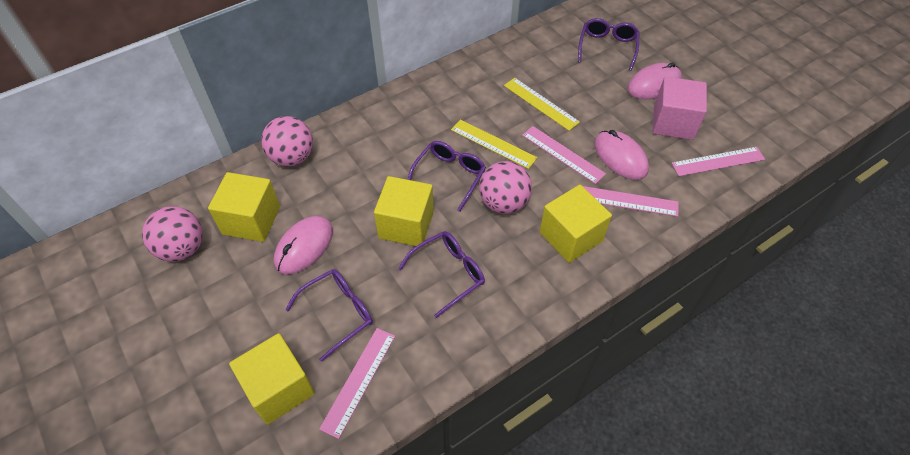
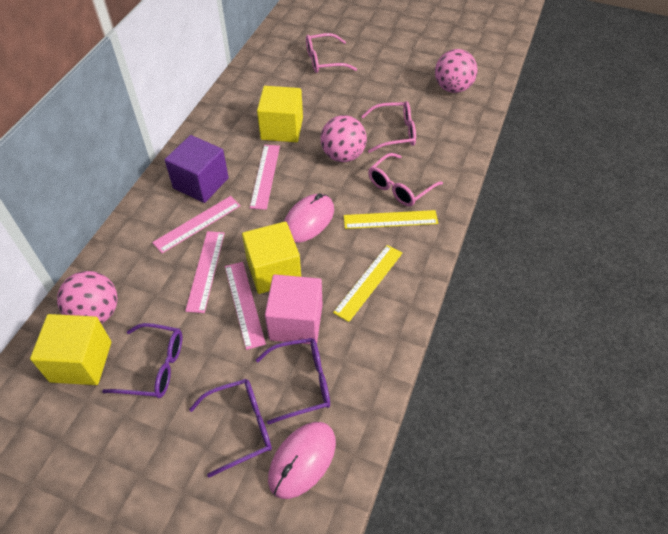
pink glasses: none = 0 -> [306,33,357,73] [361,101,416,153] [368,153,443,206] = 3
pink mouse: [274,216,333,274] [594,130,649,180] [628,63,682,99] = 3 -> [268,422,336,499] [284,193,334,243] = 2
purple cube: none = 0 -> [165,135,229,203] = 1
purple glasses: [285,269,373,362] [398,231,485,318] [408,141,486,212] [578,18,639,71] = 4 -> [102,323,182,398] [189,379,272,478] [256,338,330,425] = 3
yellow cube: [208,172,280,242] [229,333,315,424] [374,176,434,246] [540,185,612,263] = 4 -> [30,314,111,385] [242,221,301,294] [257,86,303,142] = 3

